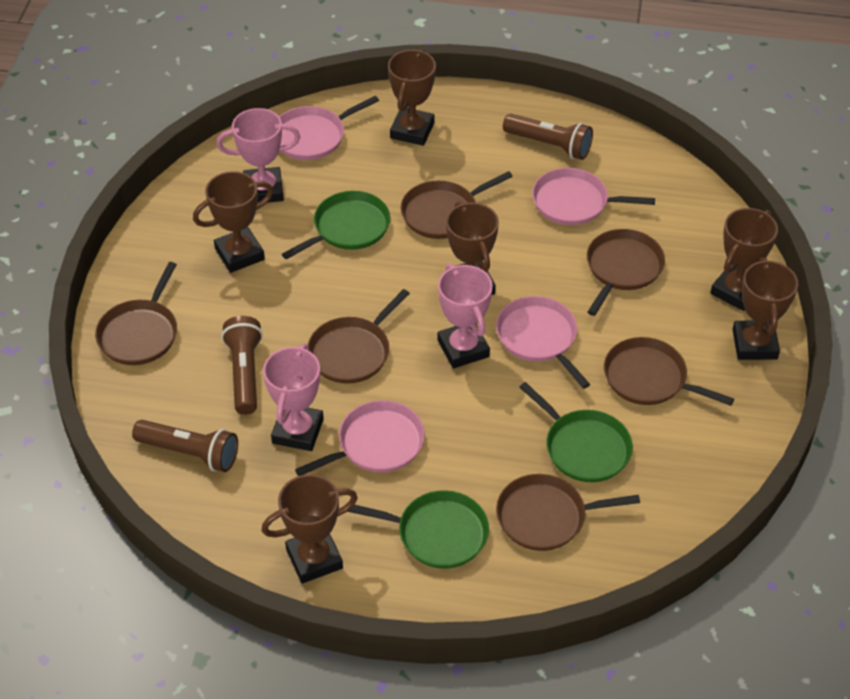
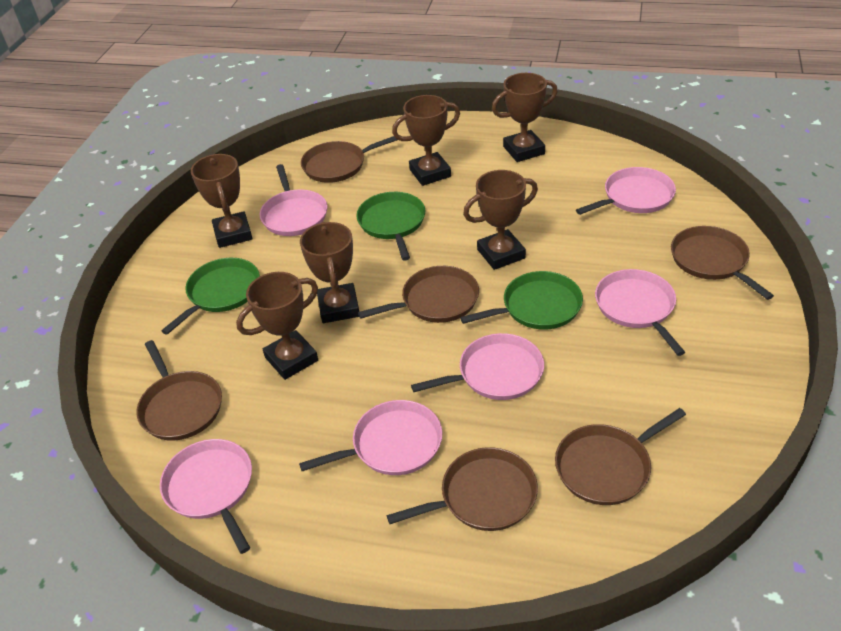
brown flashlight: [132,420,238,472] [221,316,263,415] [503,114,593,160] = 3 -> none = 0
pink pan: [279,96,379,160] [295,400,425,476] [496,296,590,389] [532,168,655,225] = 4 -> [160,439,252,554] [259,164,327,236] [299,400,442,475] [411,333,544,400] [576,167,676,215] [595,269,685,356] = 6
pink trophy: [216,108,301,203] [263,343,324,451] [438,264,493,368] = 3 -> none = 0

